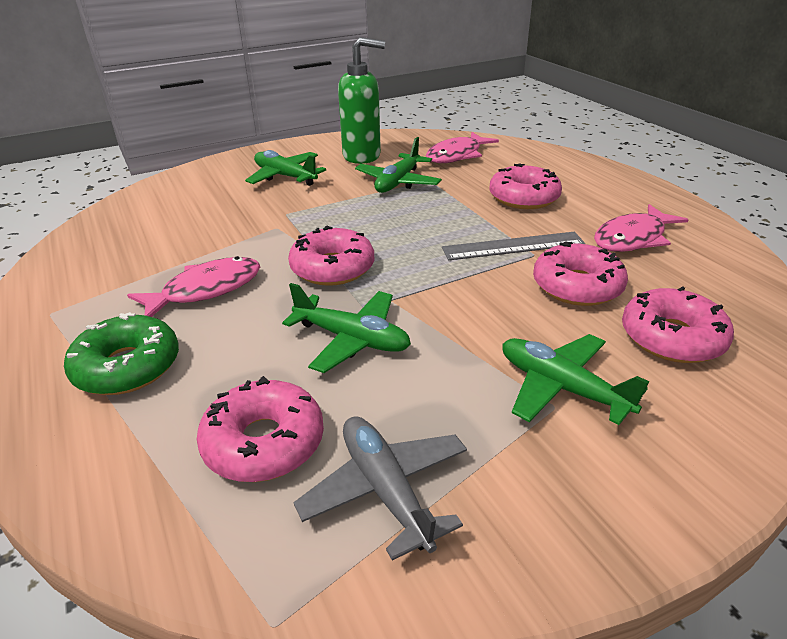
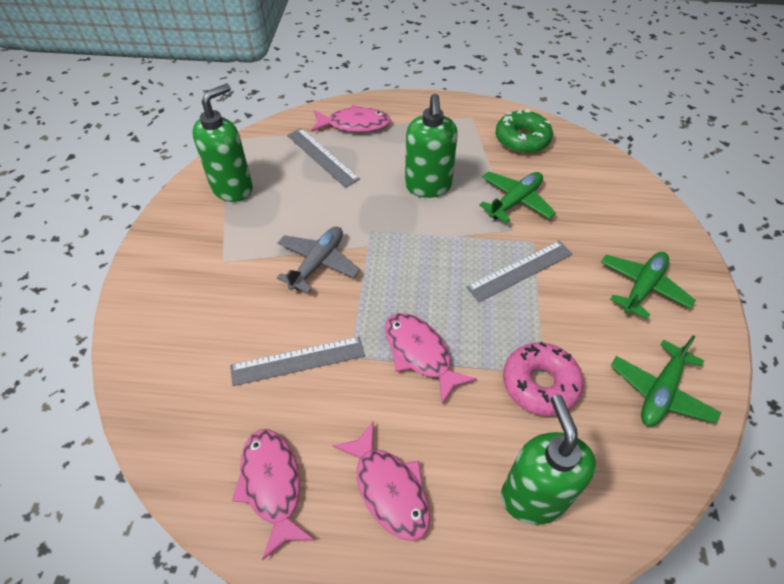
green plane: [245,150,326,186] [282,283,411,373] [355,137,442,193] [502,334,650,425] = 4 -> [479,171,556,223] [601,252,696,319] [611,335,721,426] = 3
green soap dispenser: [338,37,385,164] = 1 -> [192,83,253,202] [405,94,458,198] [501,395,596,525] = 3
grey ruler: [442,232,585,260] = 1 -> [230,336,365,386] [287,128,360,188] [466,241,573,302] = 3
pink donut: [197,376,324,482] [288,226,374,286] [489,164,562,209] [533,241,628,306] [622,286,734,363] = 5 -> [503,342,584,416] = 1
pink fish: [127,256,260,317] [426,132,499,163] [594,204,688,252] = 3 -> [232,429,315,560] [311,105,391,132] [333,421,430,541] [385,313,477,405] = 4

